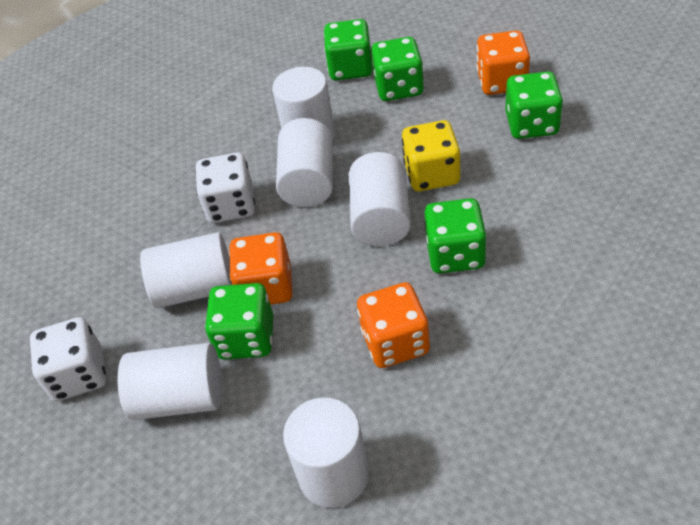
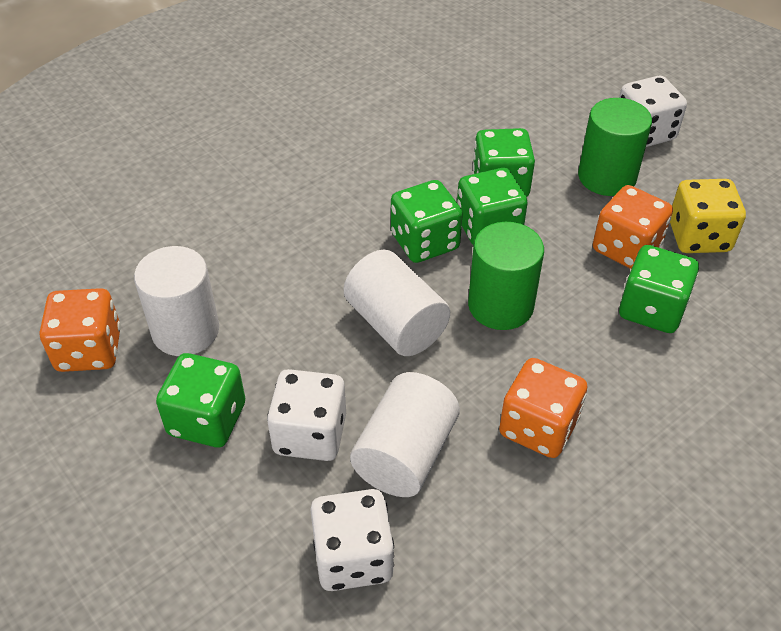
green cylinder: none = 0 -> [468,222,544,330] [578,98,652,196] = 2
white cylinder: [117,343,222,420] [140,232,232,308] [272,67,335,141] [276,118,333,207] [283,398,369,508] [349,152,411,246] = 6 -> [134,246,219,356] [343,250,450,356] [350,372,460,497] = 3
white dice: [30,317,106,401] [195,152,255,223] = 2 -> [267,369,346,461] [310,489,394,591] [619,76,687,147] = 3

